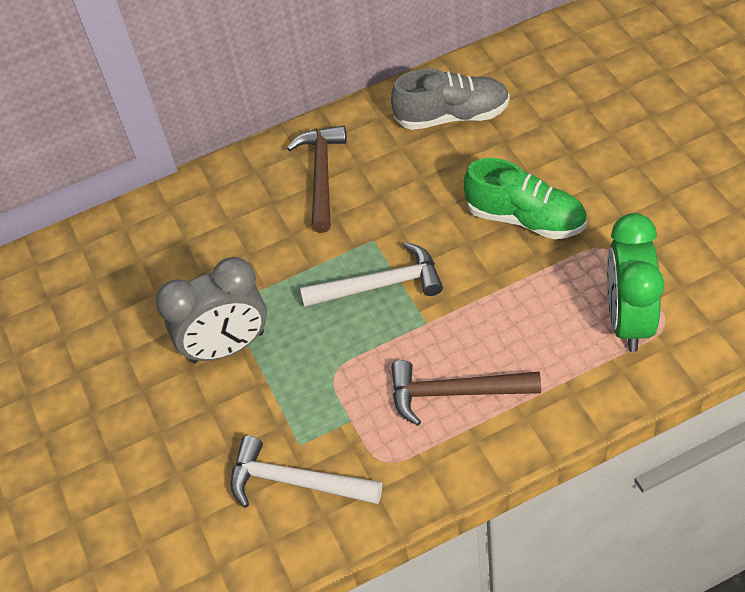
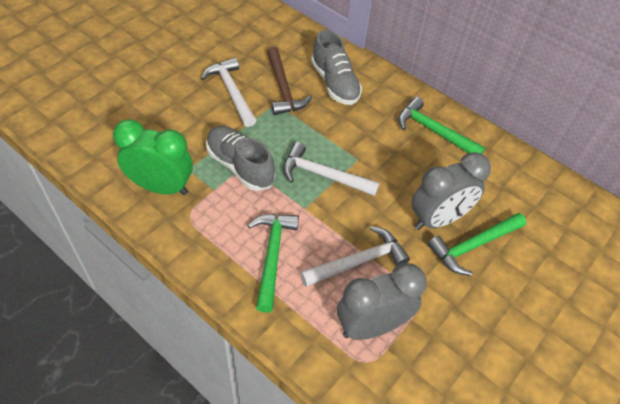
brown hammer: [287,125,347,233] [391,360,541,426] = 2 -> [267,47,312,115] = 1
green hammer: none = 0 -> [248,214,299,313] [398,97,485,154] [427,213,526,276] = 3
green shoe: [463,158,587,239] = 1 -> none = 0
grey clock: [156,257,267,363] = 1 -> [337,263,426,340] [411,152,491,230] = 2
grey shoe: [391,68,510,130] = 1 -> [206,126,275,191] [311,30,362,105] = 2
white hammer: [230,436,382,508] [300,242,443,307] = 2 -> [201,57,256,127] [283,142,380,196] [300,226,410,287] = 3

